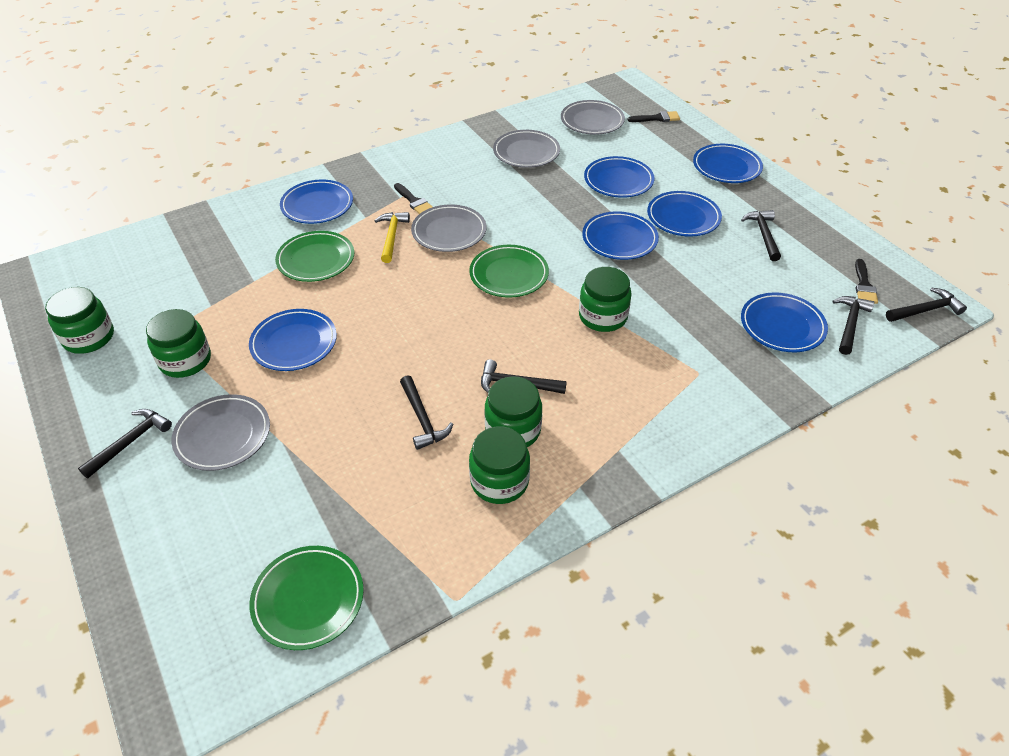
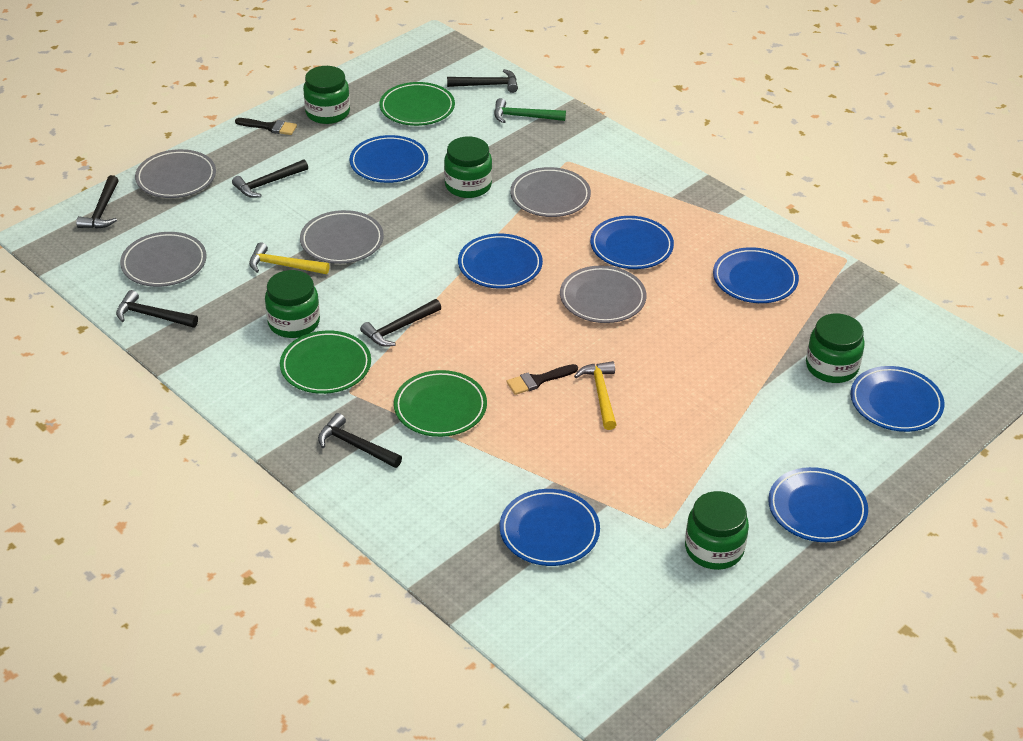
black brush: [394,183,432,214] [627,111,680,122] [855,259,878,304] = 3 -> [235,118,297,135] [506,364,578,395] = 2
green hammer: none = 0 -> [494,98,566,123] = 1
grey plate: [171,394,270,471] [411,205,486,252] [493,130,560,168] [561,100,625,135] = 4 -> [120,232,207,287] [135,149,216,198] [300,210,384,264] [510,167,591,217] [560,265,646,323] = 5
yellow hammer: [374,212,410,263] = 1 -> [249,242,330,274] [574,361,617,430] = 2

